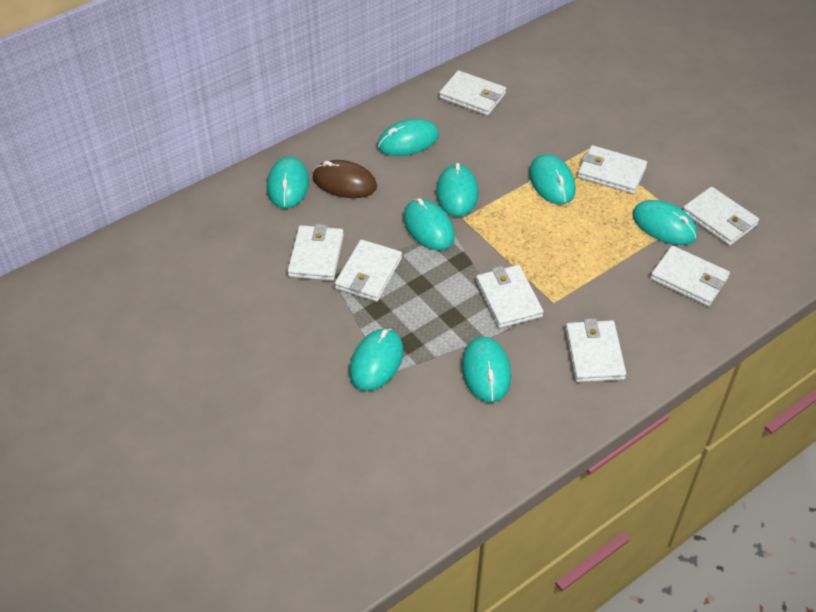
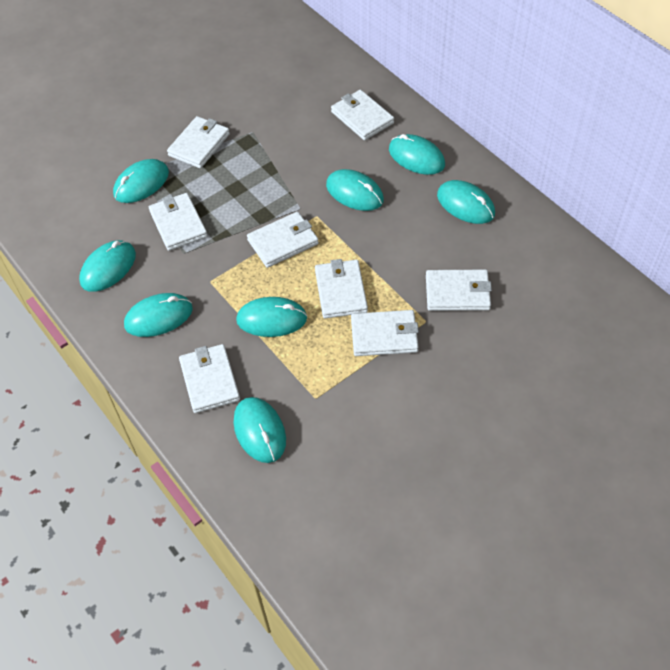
brown mouse: [313,160,377,198] = 1 -> none = 0

